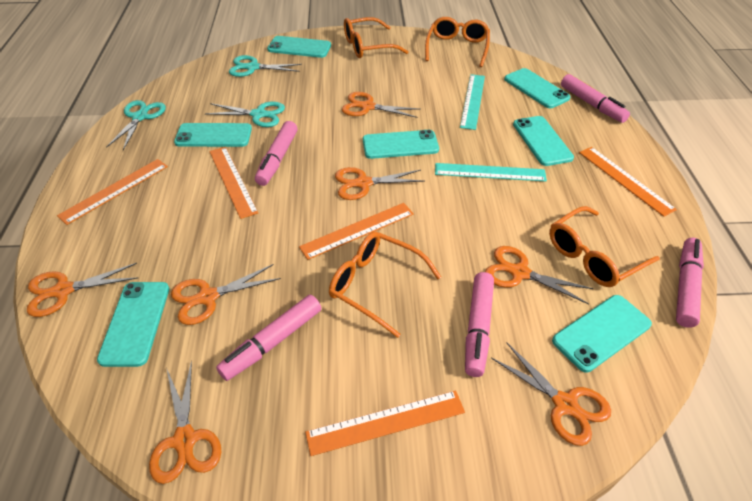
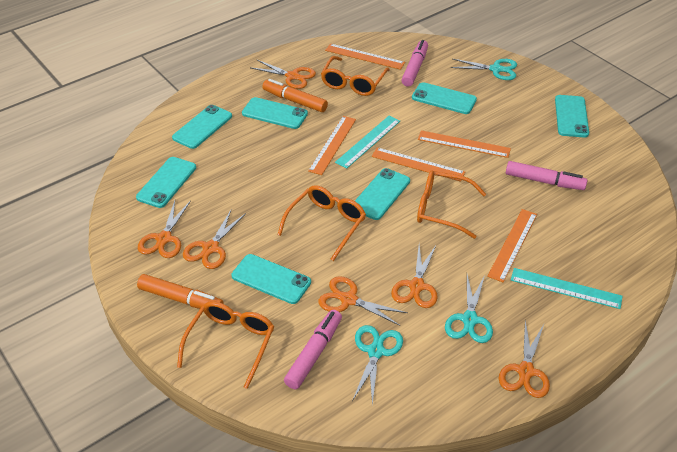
orange marker: none = 0 -> [137,274,224,309] [262,79,328,112] = 2
orange scissors: [27,263,138,317] [149,360,221,484] [171,264,281,325] [335,167,425,200] [342,92,421,118] [485,246,594,304] [491,343,611,446] = 7 -> [138,201,191,258] [183,209,246,269] [251,60,316,89] [318,276,408,326] [391,245,438,308] [499,320,550,398] = 6
pink marker: [216,295,321,381] [255,121,298,186] [465,272,494,377] [561,74,630,123] [676,238,704,328] = 5 -> [284,310,342,389] [402,40,428,87] [506,161,587,190] = 3

